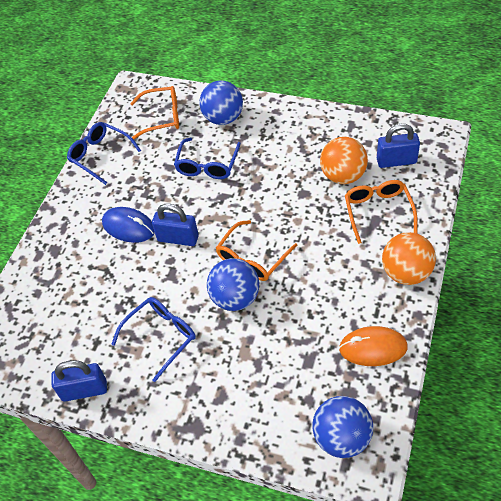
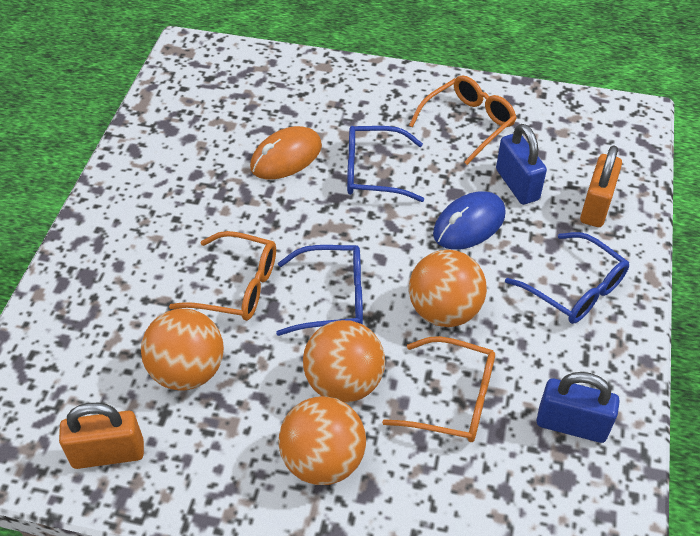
blue ball: [199,80,243,125] [207,258,259,311] [312,396,373,458] = 3 -> none = 0
blue padlock: [51,360,107,402] [152,204,199,246] [377,124,420,168] = 3 -> [496,124,547,205] [537,372,620,443] = 2
orange ball: [320,137,368,184] [382,232,436,285] = 2 -> [141,309,224,391] [278,396,366,485] [303,320,385,403] [409,250,487,327] = 4
orange padlock: none = 0 -> [59,403,144,469] [580,145,622,227] = 2

